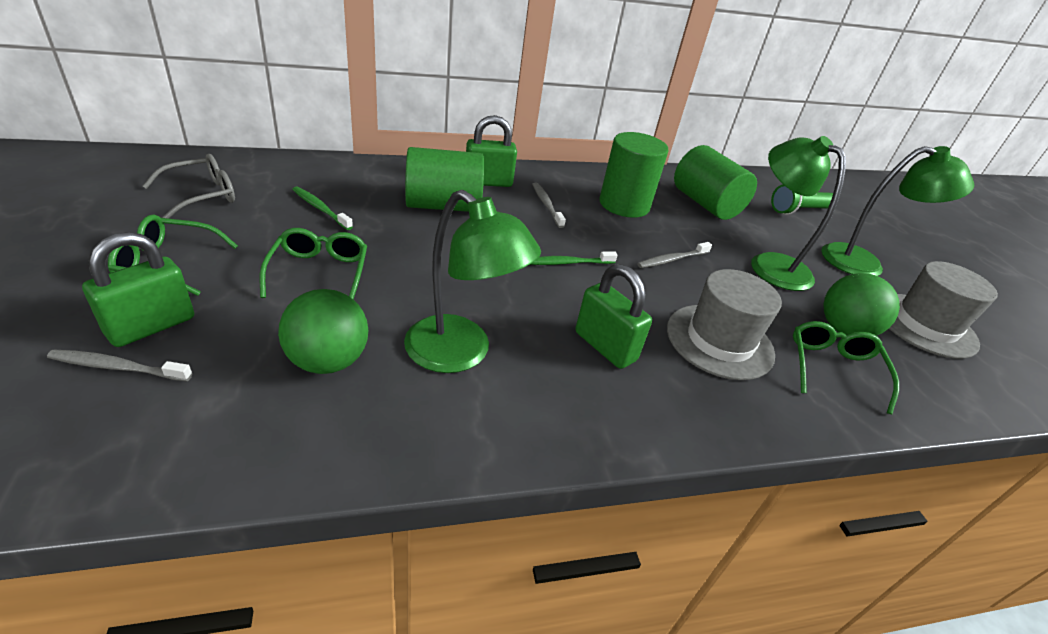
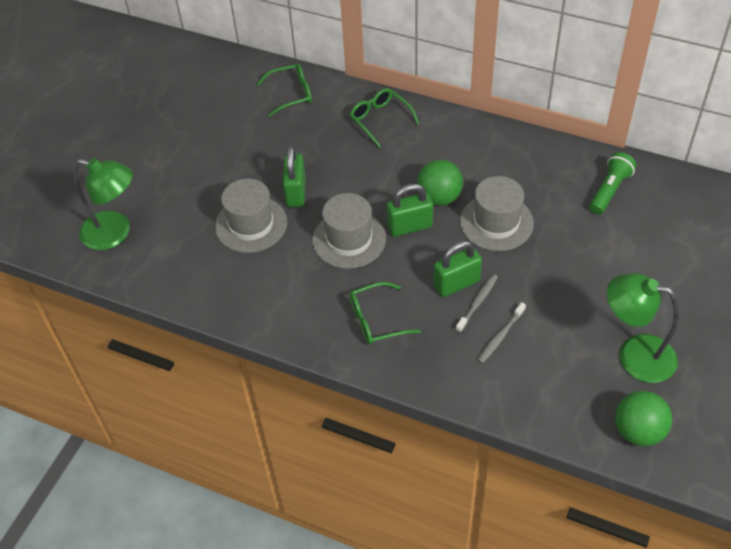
green cylinder: [405,147,484,212] [599,132,669,218] [674,145,757,220] = 3 -> none = 0
green lamp: [404,190,541,373] [751,136,846,291] [821,146,974,276] = 3 -> [73,158,133,250] [607,273,679,383] = 2
green toothbrush: [292,186,353,230] [529,251,617,265] = 2 -> none = 0
grey glasses: [143,154,235,219] = 1 -> none = 0
grey hat: [667,269,782,380] [889,261,998,359] = 2 -> [215,179,287,253] [312,193,386,269] [460,176,534,251] = 3
grey toothbrush: [47,350,192,381] [532,182,566,228] [637,242,712,268] = 3 -> [456,274,498,333] [477,302,526,363] = 2

